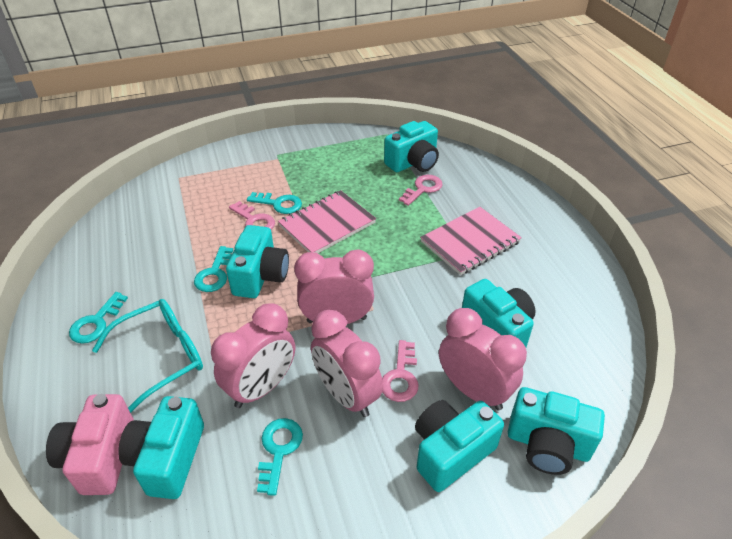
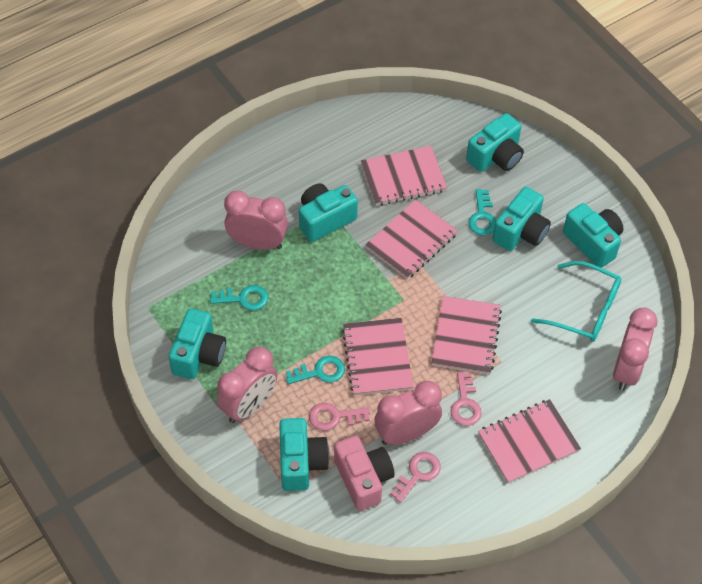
pink notebook: [278,190,376,253] [420,207,522,275] = 2 -> [342,318,414,396] [361,146,447,206] [365,200,458,279] [431,296,502,375] [478,399,581,484] = 5
turquoise key: [69,292,128,344] [194,246,233,292] [247,192,302,214] [257,418,303,496] = 4 -> [210,285,268,310] [286,356,345,384] [469,189,496,235] = 3

